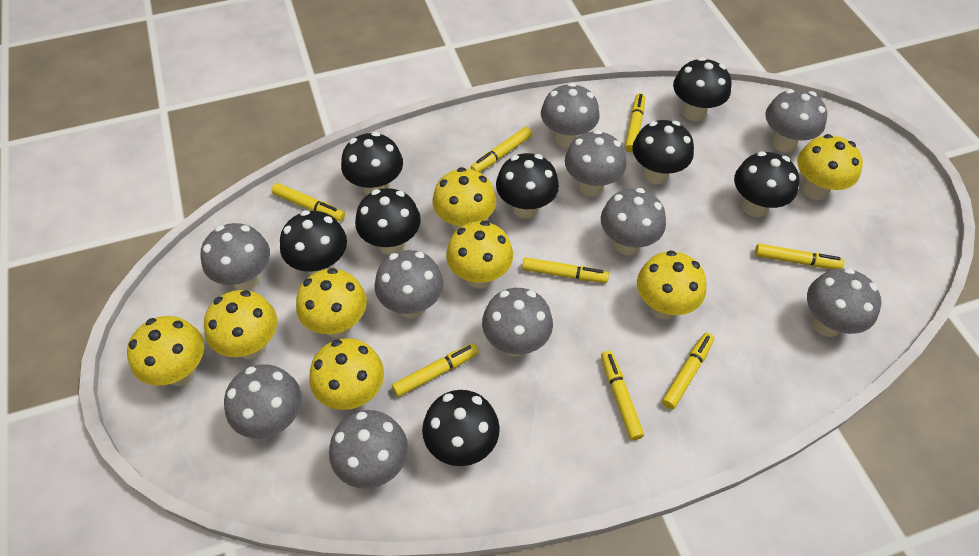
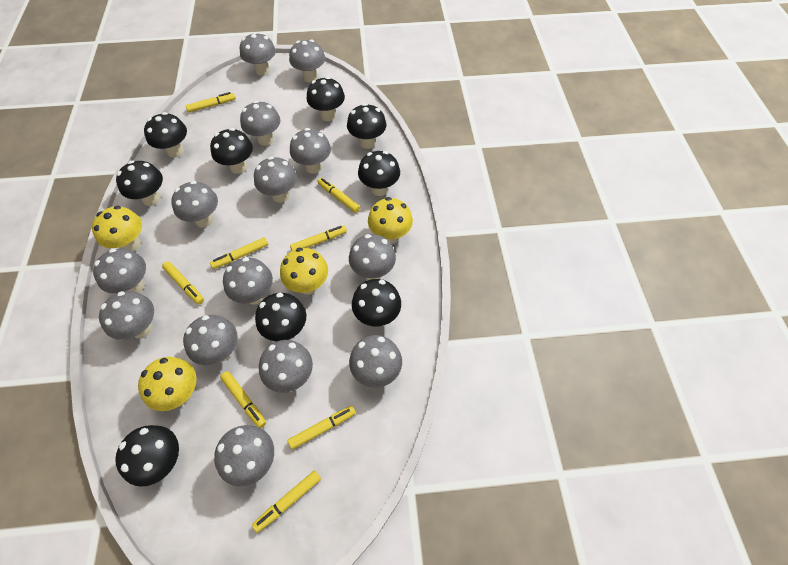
black mushroom: [280,210,347,275] [341,132,403,195] [355,188,421,255] [422,390,500,466] [496,153,559,219] [632,120,694,184] [673,57,731,121] [734,151,799,217] = 8 -> [115,425,179,487] [116,161,163,206] [144,112,187,158] [210,128,253,174] [255,293,306,341] [307,77,345,121] [347,103,386,149] [352,279,401,326] [358,151,400,196] = 9
grey mushroom: [200,223,270,290] [224,364,302,438] [329,410,408,489] [374,250,444,318] [482,288,553,357] [541,83,600,148] [565,130,626,196] [601,188,666,255] [765,89,827,153] [807,268,881,337] = 10 -> [93,248,146,294] [99,291,154,340] [171,181,218,227] [183,315,238,365] [214,425,274,487] [223,257,273,305] [240,32,276,76] [240,101,280,146] [254,156,297,203] [259,340,313,393] [289,39,325,83] [290,128,331,174] [349,234,396,280] [349,335,402,388] = 14
yellow mushroom: [127,316,204,386] [204,290,277,359] [296,268,367,338] [309,338,384,410] [433,167,496,231] [446,221,513,289] [637,250,707,320] [797,134,863,200] = 8 -> [92,206,142,252] [138,357,196,411] [280,248,328,295] [368,197,413,244] = 4

